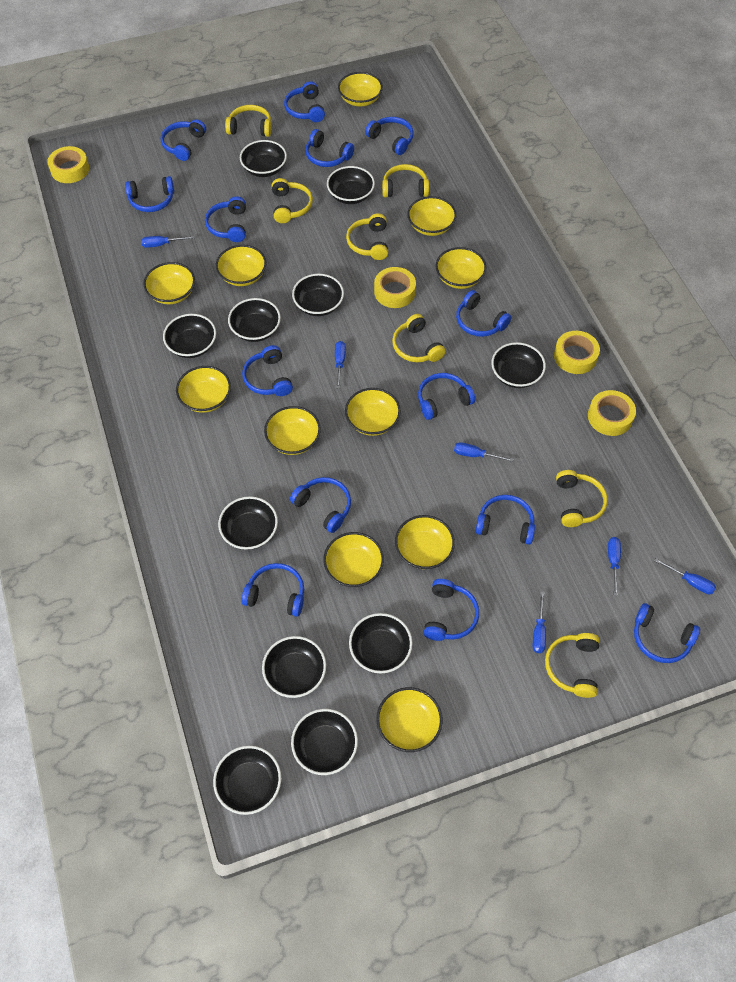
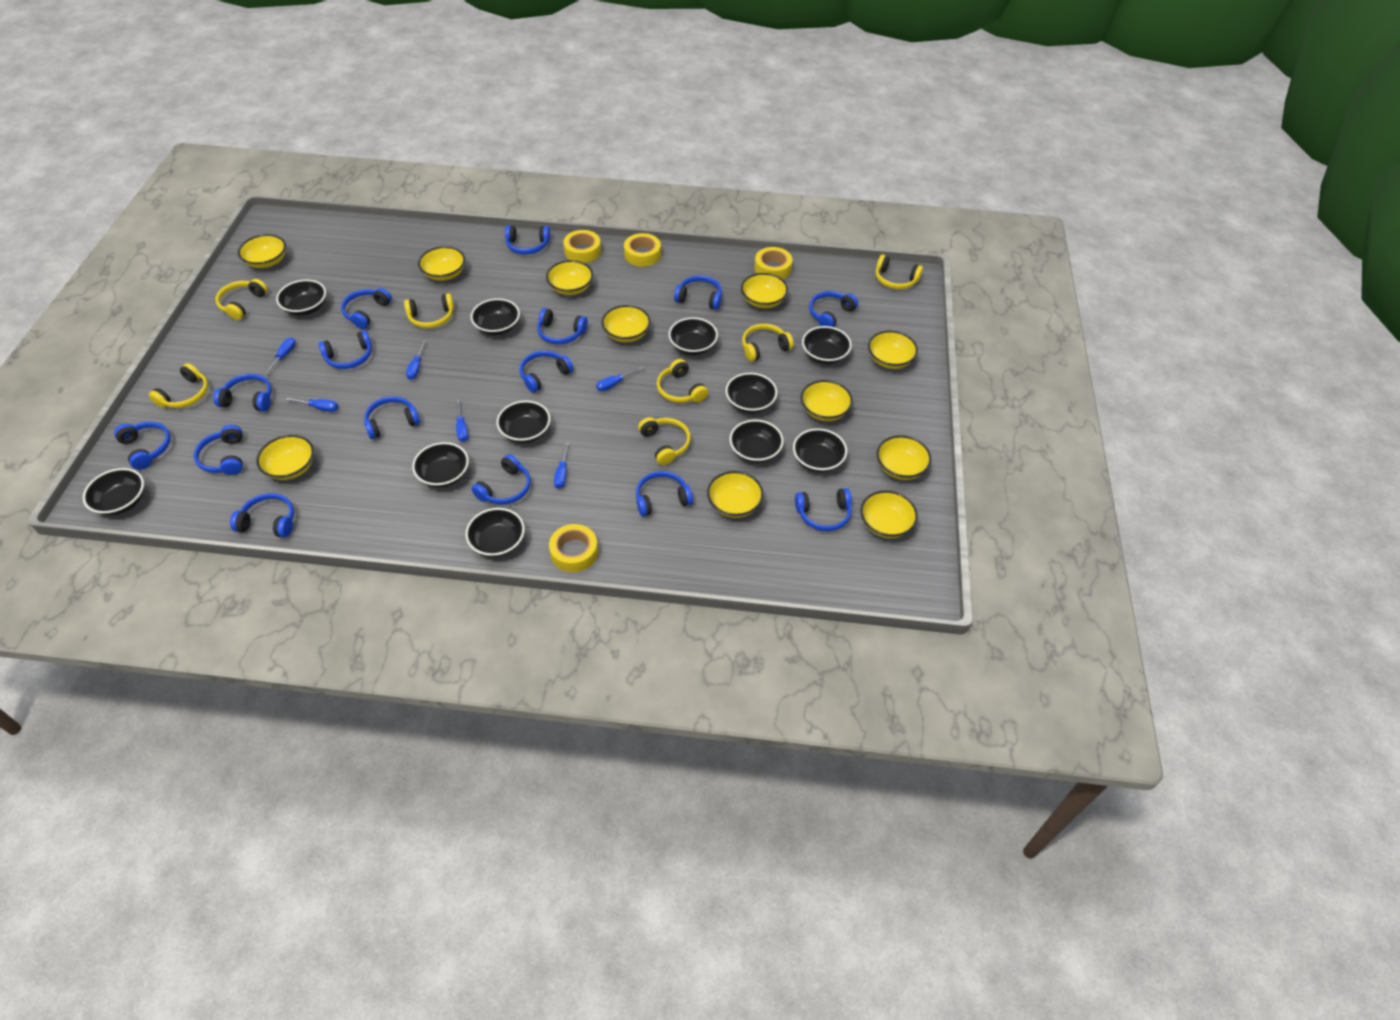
blue headphones: [125,176,174,212] [161,119,206,161] [205,196,246,242] [242,345,293,396] [242,563,304,617] [284,81,325,122] [290,477,351,533] [305,129,354,167] [365,117,414,155] [418,373,475,420] [423,579,479,641] [456,290,511,337] [475,495,535,545] [634,603,700,663] = 14 -> [114,422,171,470] [194,425,243,475] [213,374,272,411] [230,493,294,538] [319,330,372,369] [341,288,392,329] [364,396,420,439] [472,454,531,505] [505,225,550,255] [520,351,573,393] [537,308,588,344] [636,471,693,516] [674,275,722,310] [795,488,852,531] [809,291,858,327] = 15

